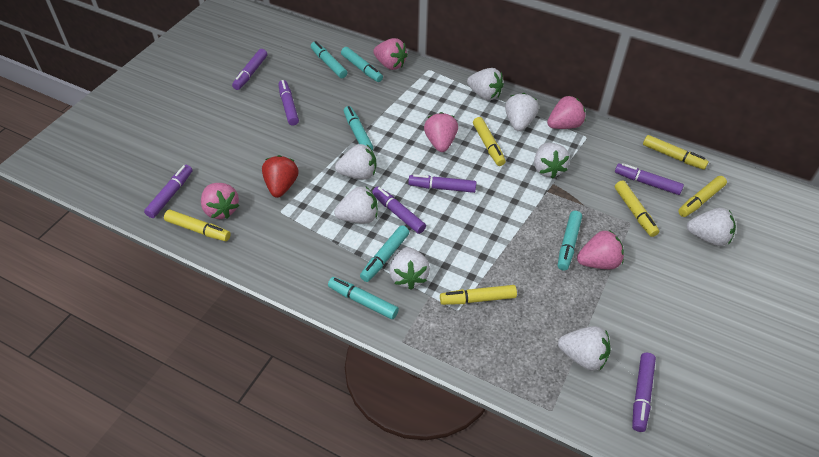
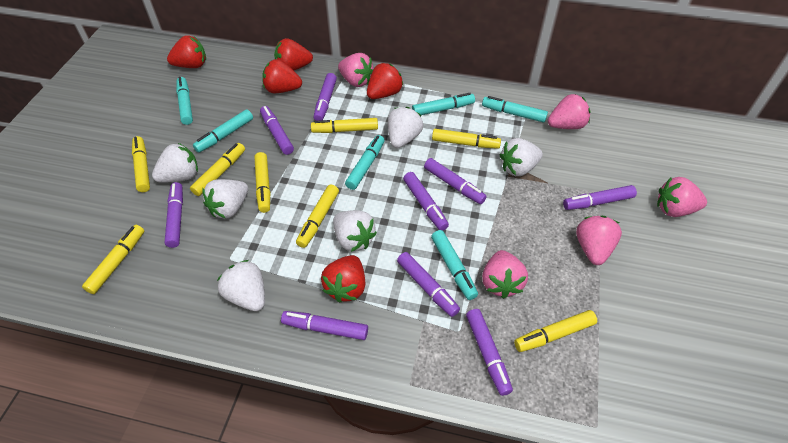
purple marker: [144,165,193,218] [232,49,267,90] [278,80,299,126] [372,186,426,234] [408,174,476,193] [615,163,684,195] [632,353,656,432] = 7 -> [165,182,183,248] [260,106,294,155] [281,311,368,340] [314,73,337,121] [397,252,460,317] [403,172,449,231] [424,158,487,204] [466,309,513,396] [563,185,637,210] = 9
red strawberry: [262,155,298,198] = 1 -> [167,35,206,68] [262,59,302,93] [274,38,313,71] [321,255,365,303] [367,63,403,99] = 5
white strawberry: [334,187,378,224] [335,144,376,180] [389,247,430,290] [467,68,504,101] [505,93,539,131] [534,143,570,179] [558,326,611,371] [687,208,736,246] = 8 -> [152,143,198,183] [202,179,248,219] [217,260,265,311] [333,210,377,252] [388,107,423,148] [500,138,543,176] = 6
yellow marker: [164,210,231,241] [440,285,517,305] [473,117,506,166] [615,181,659,237] [643,135,709,170] [678,176,727,217] = 6 -> [82,225,144,294] [132,136,150,192] [190,143,245,196] [254,152,270,213] [296,185,339,248] [311,118,378,133] [432,129,501,149] [514,310,597,352] = 8

